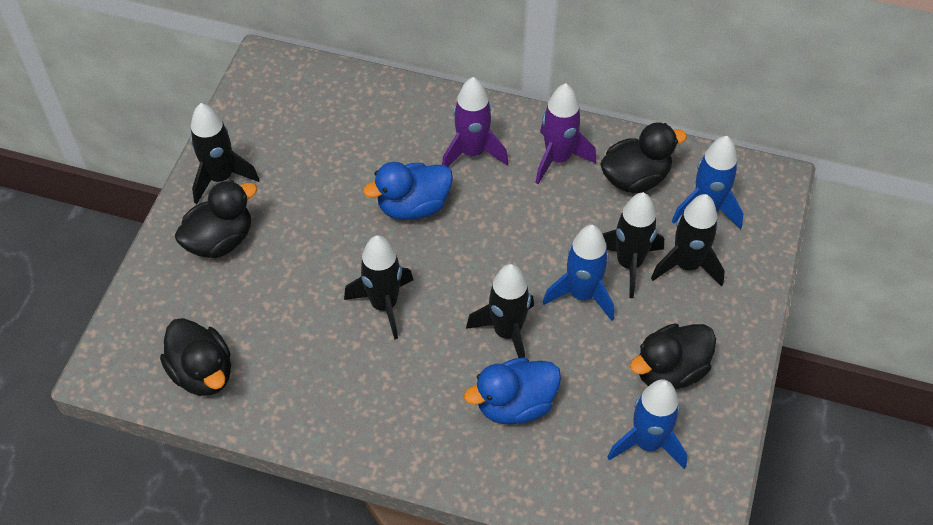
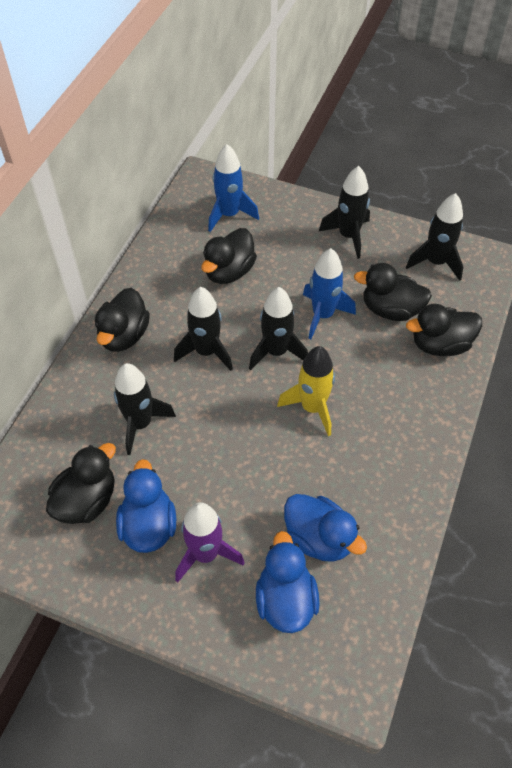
black duck: [160,318,231,396] [175,180,257,258] [600,122,687,193] [630,323,716,389] = 4 -> [46,443,116,524] [95,288,150,352] [201,228,257,284] [354,263,432,321] [406,304,482,356] = 5
blue duck: [363,162,453,220] [464,357,561,424] = 2 -> [116,459,176,553] [256,531,320,633] [284,494,367,562] = 3
blue rocket: [543,225,614,321] [607,379,687,469] [672,136,743,229] = 3 -> [208,144,259,232] [303,248,356,339] = 2
purple rocket: [442,77,508,167] [536,83,596,184] = 2 -> [175,502,245,583] = 1
yellow rocket: none = 0 -> [277,346,335,436] = 1

